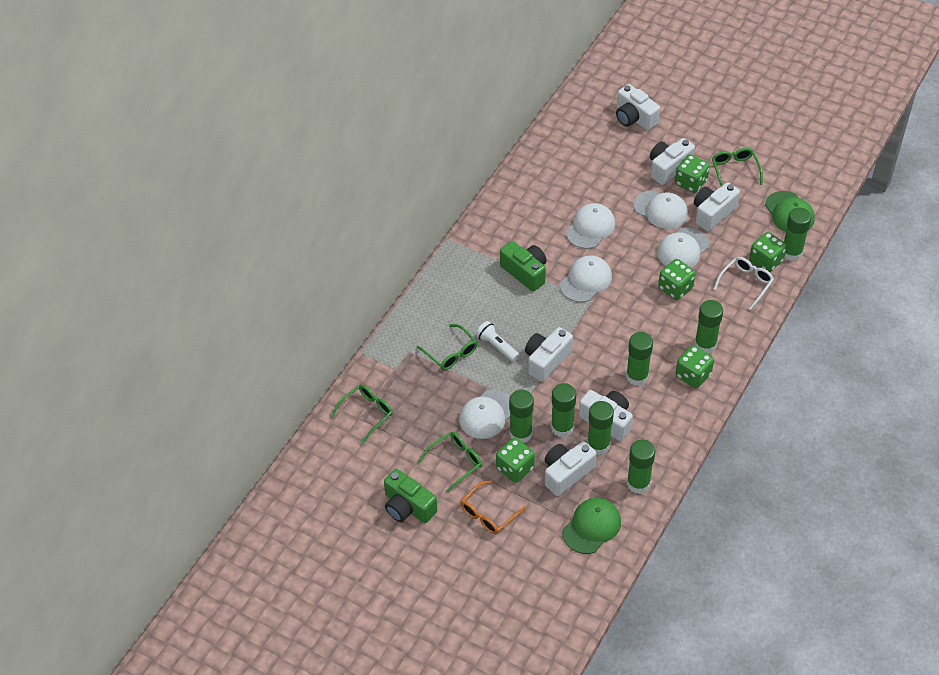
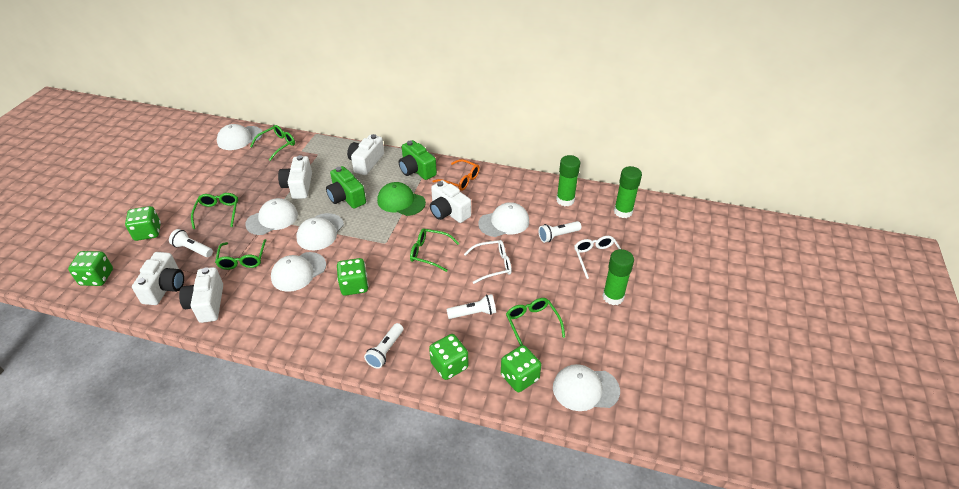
green cap: [562,498,621,554] [765,191,815,232] = 2 -> [377,182,426,216] = 1
green glasses: [331,384,393,443] [417,324,477,370] [419,432,482,493] [712,148,763,186] = 4 -> [191,193,238,229] [215,239,266,270] [250,125,295,161] [410,228,459,272] [506,298,565,346] = 5
green glue stick: [509,390,534,443] [551,383,576,437] [587,401,614,455] [626,332,653,386] [627,440,655,494] [695,300,723,353] [784,207,811,261] = 7 -> [556,155,580,206] [603,249,634,305] [614,166,642,218] = 3
white camera: [525,327,573,382] [545,441,596,496] [579,390,633,441] [616,84,660,130] [650,138,695,185] [694,182,740,231] = 6 -> [132,252,184,305] [179,267,223,323] [278,155,312,199] [347,134,384,175] [430,180,471,223] = 5
white cap: [459,390,510,439] [560,256,612,302] [566,203,615,249] [634,190,688,229] [657,228,709,268] = 5 -> [217,124,263,150] [245,198,298,235] [271,252,326,292] [296,213,344,250] [478,202,529,237] [553,364,620,411] = 6
white flashlight: [476,321,520,362] = 1 -> [169,229,213,257] [364,323,403,369] [446,294,496,319] [538,221,581,243] = 4
white glasses: [714,257,774,310] = 1 -> [464,240,512,284] [574,236,621,279] = 2

